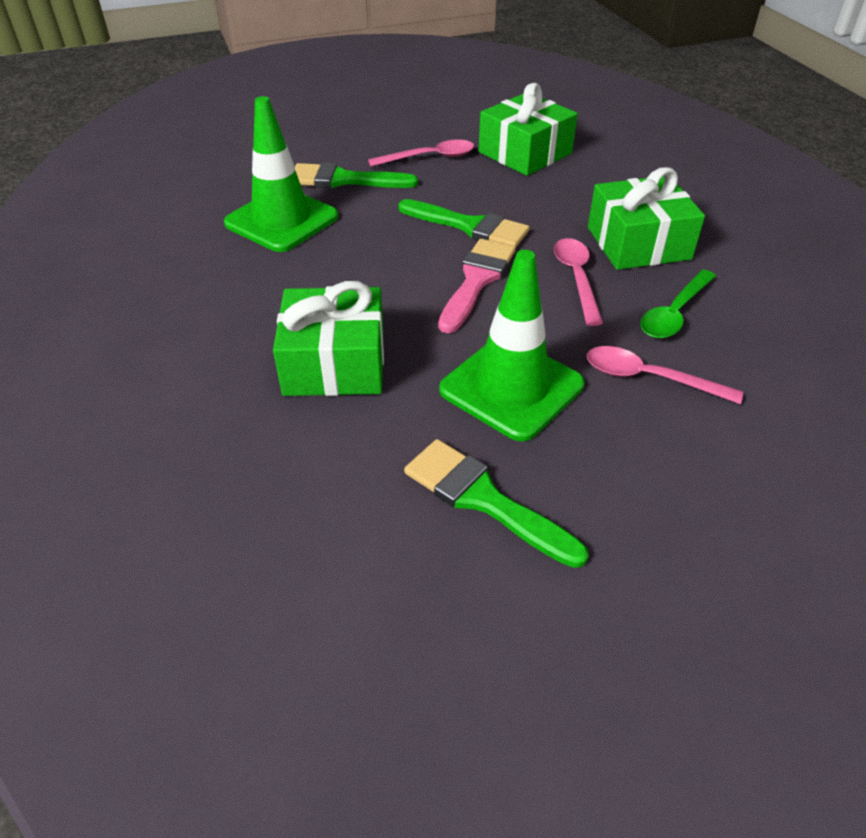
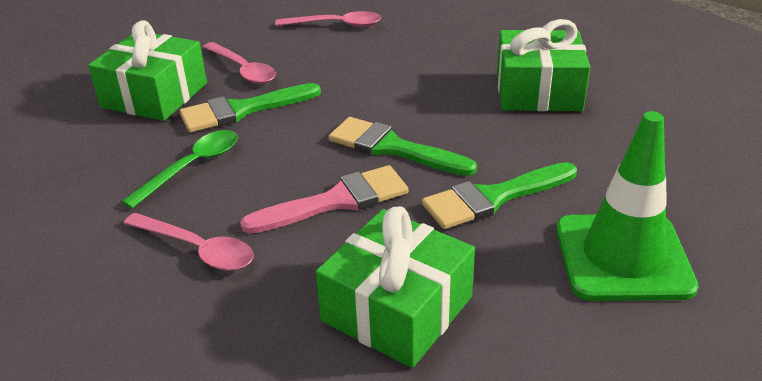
green traffic cone: [224,96,338,252] [439,250,584,441] = 2 -> [556,111,699,301] = 1

